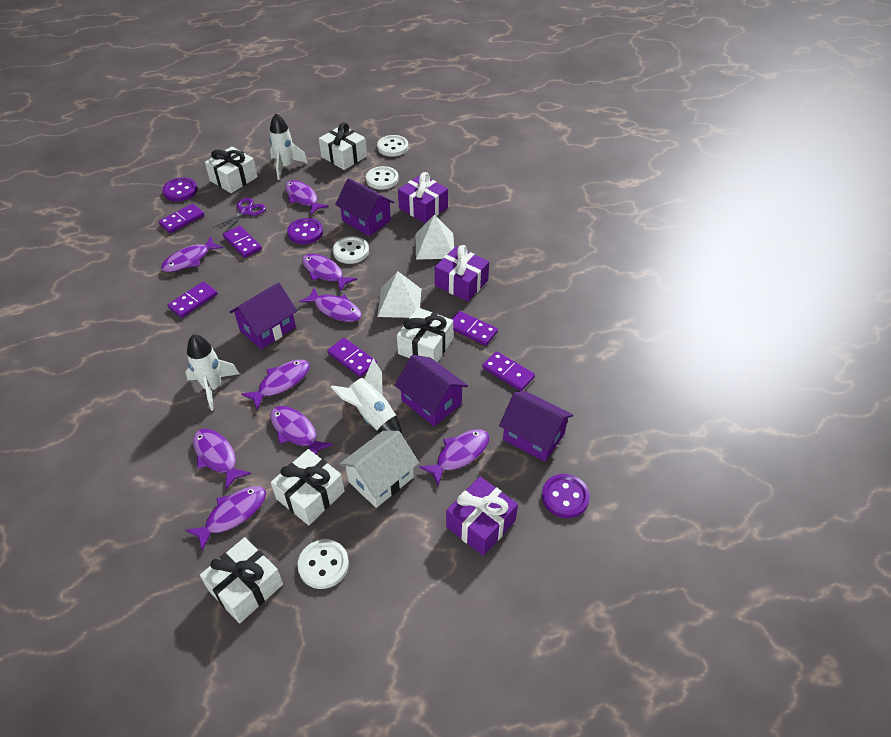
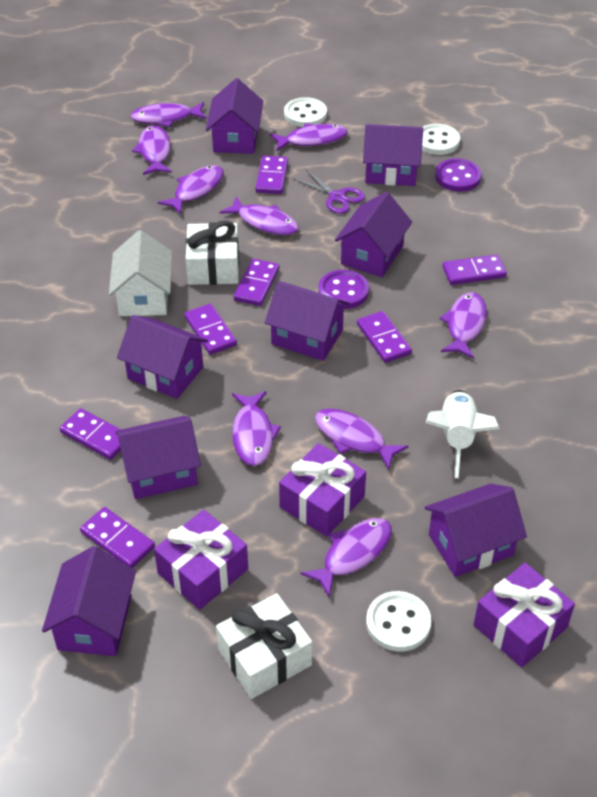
purple button: [162,177,197,201] [287,218,323,244] [542,474,590,518] = 3 -> [318,270,369,309] [435,158,482,192] = 2
purple domino: [158,204,204,233] [168,282,217,318] [223,226,262,258] [327,338,377,377] [452,311,498,346] [482,351,535,391] = 6 -> [60,408,121,460] [80,507,155,568] [184,304,237,355] [234,259,279,306] [255,156,288,194] [357,311,412,363] [442,254,507,285] = 7
purple house: [230,283,297,349] [335,178,394,236] [395,355,468,426] [499,391,573,462] = 4 -> [42,546,136,656] [115,416,201,499] [117,315,208,399] [206,78,263,154] [265,281,350,361] [335,192,412,277] [363,124,423,186] [425,484,527,577] = 8
white button: [297,539,349,589] [333,236,369,264] [366,166,399,190] [377,135,409,157] = 4 -> [284,97,327,127] [366,591,432,652] [422,124,460,155] = 3
white gift: [200,537,283,623] [205,146,258,193] [271,449,345,525] [319,122,367,170] [397,307,453,362] = 5 -> [186,220,239,285] [216,593,312,699] = 2
white pyramid: [377,271,421,318] [415,214,454,260] = 2 -> none = 0
white rocket: [185,334,239,411] [269,113,308,180] [331,359,402,434] = 3 -> [426,390,500,478] = 1

